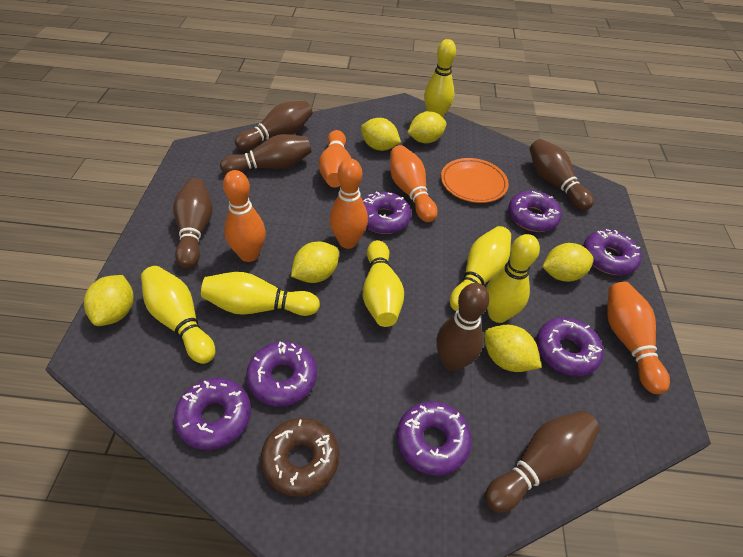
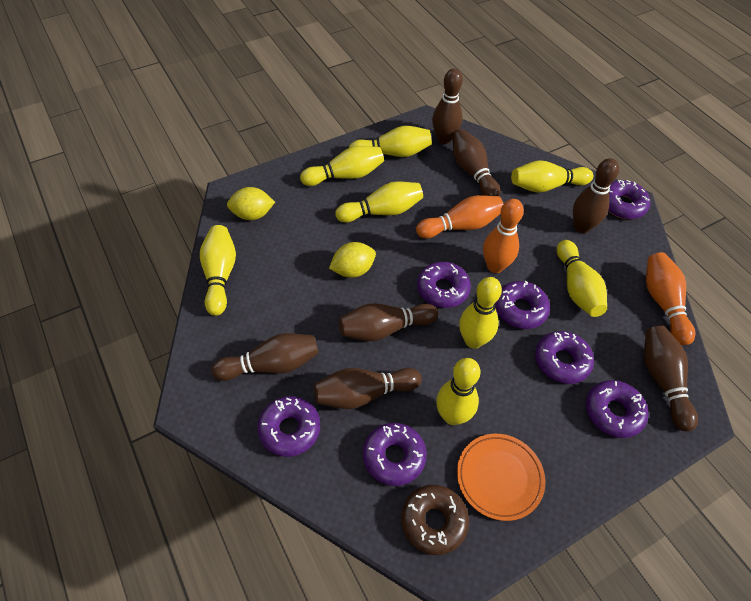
brown bowling pin: [173,178,213,269] [220,134,311,174] [235,101,312,151] [436,283,490,371] [485,411,600,513] [529,139,594,211] = 6 -> [211,333,319,381] [314,368,422,409] [339,303,438,341] [432,68,463,144] [452,129,500,196] [573,158,619,233] [644,326,698,431] = 7
orange bowling pin: [223,170,266,262] [319,130,351,188] [329,158,368,249] [390,145,437,222] [607,282,670,394] = 5 -> [416,195,503,238] [483,199,524,273] [646,252,695,345] = 3
yellow bowling pin: [141,266,215,364] [201,272,320,316] [363,240,404,327] [424,39,456,117] [450,226,511,311] [486,234,540,323] = 6 -> [200,225,236,316] [300,146,384,186] [335,181,423,222] [349,126,432,157] [436,358,481,425] [459,277,502,349] [511,160,593,193] [557,240,607,317] = 8
yellow lemon: [84,275,134,326] [291,242,339,283] [361,118,401,151] [407,111,446,143] [484,325,542,372] [542,243,594,282] = 6 -> [227,187,275,220] [329,242,376,278] = 2

